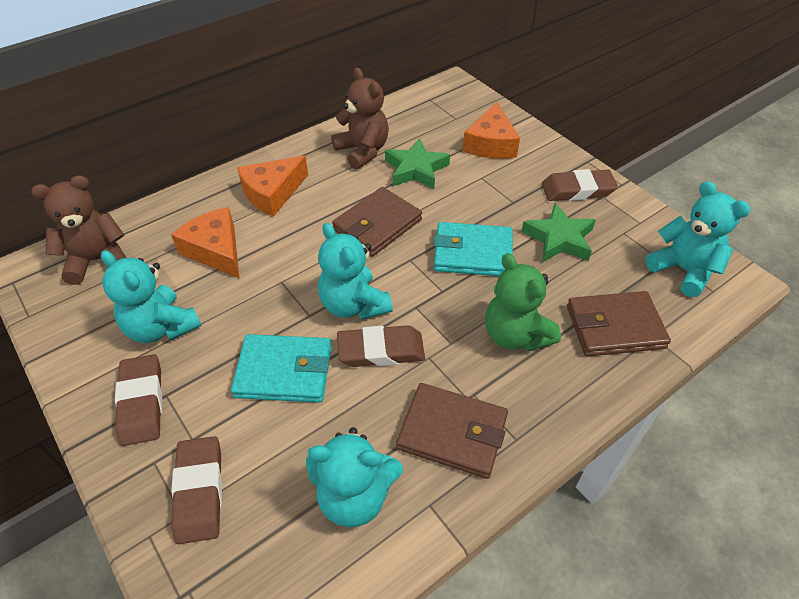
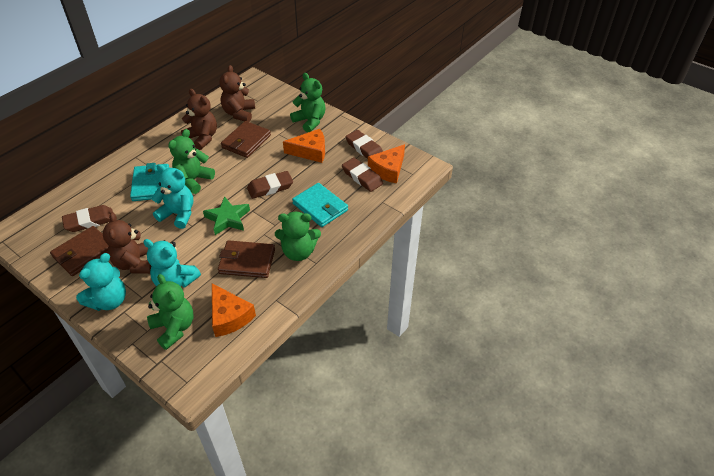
brown teddy bear: [31,175,126,285] [331,68,389,170] = 2 -> [103,212,151,274] [181,89,217,150] [219,65,255,122] = 3
green star: [385,138,450,189] [521,203,596,262] = 2 -> [203,197,250,235] = 1
green teddy bear: [485,253,561,351] = 1 -> [147,274,193,350] [168,129,215,194] [275,211,321,261] [290,73,325,133] = 4
turquoise teddy bear: [101,250,202,343] [306,427,403,527] [318,223,393,320] [645,181,751,297] = 4 -> [76,253,126,311] [143,239,201,288] [152,164,193,229] = 3

